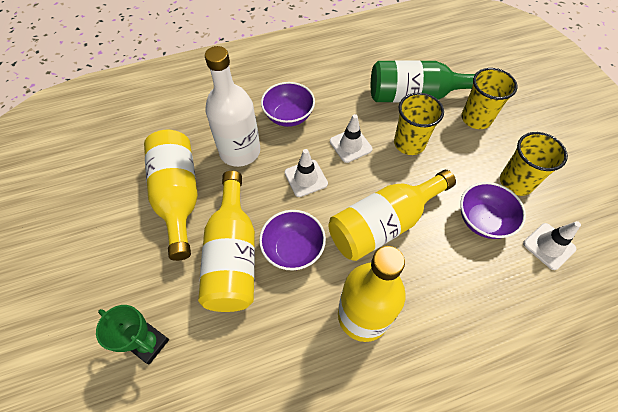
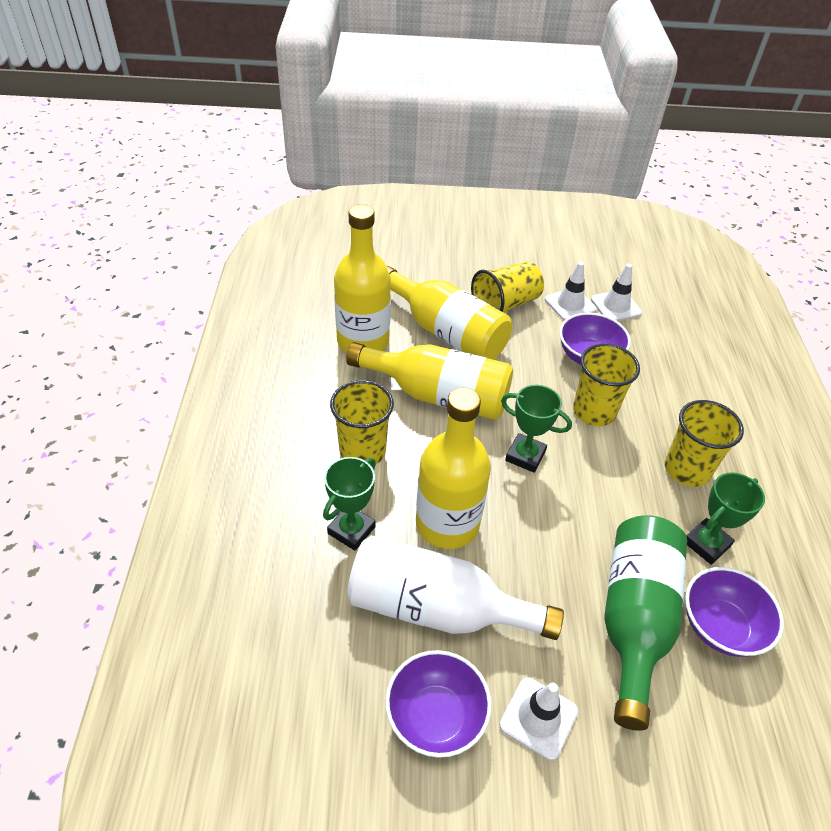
green trophy: [96,305,169,364] = 1 -> [323,457,376,551] [501,385,572,473] [686,472,765,565] = 3
yellow cup: [394,93,444,155] [461,68,517,129] [500,132,568,196] = 3 -> [330,380,394,464] [471,261,544,313] [573,343,640,426] [665,400,744,487] = 4

